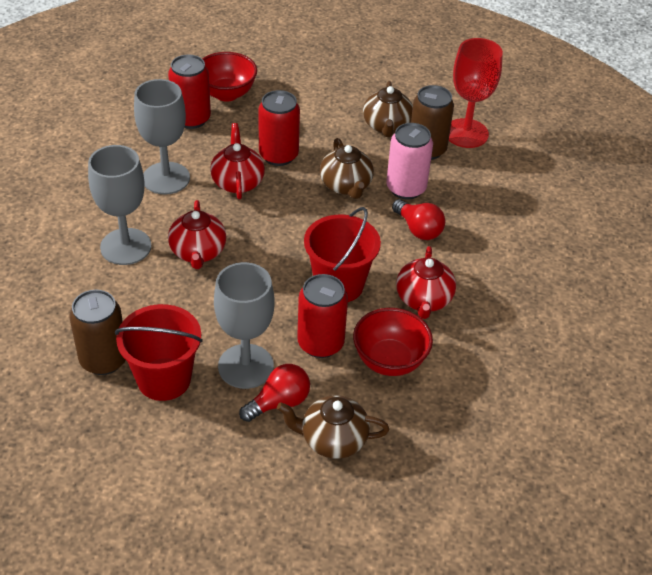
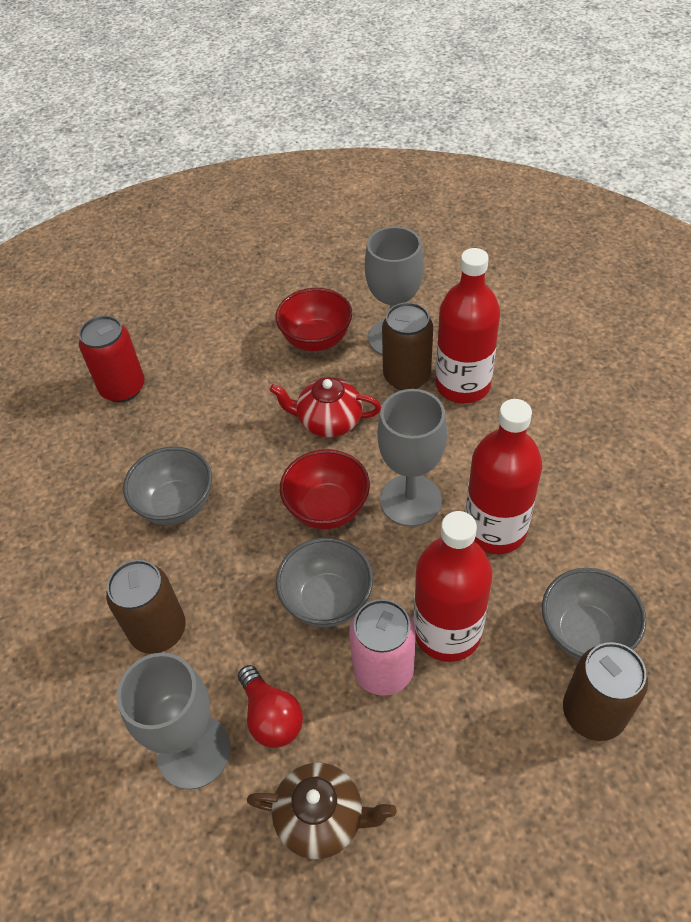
brown can: [69,290,125,375] [411,85,454,160] = 2 -> [106,560,186,654] [382,302,433,390] [563,642,648,741] = 3
brown teapot: [277,395,389,459] [320,138,374,199] [363,81,413,137] = 3 -> [247,763,397,859] = 1
grey bowl: none = 0 -> [123,447,212,525] [276,537,373,627] [542,568,647,660] = 3
red bottle: none = 0 -> [414,511,492,662] [436,248,500,404] [465,399,542,554] = 3
red bucket: [115,304,203,401] [304,207,381,302] = 2 -> none = 0
red can: [168,55,211,129] [258,90,300,166] [297,274,348,358] = 3 -> [79,316,145,402] = 1
red goblet: [449,38,503,148] = 1 -> none = 0
red light bulb: [239,364,310,422] [392,199,445,240] = 2 -> [238,665,303,748] = 1
red teapot: [168,200,226,269] [210,123,265,199] [396,246,456,319] = 3 -> [270,377,381,437] = 1

